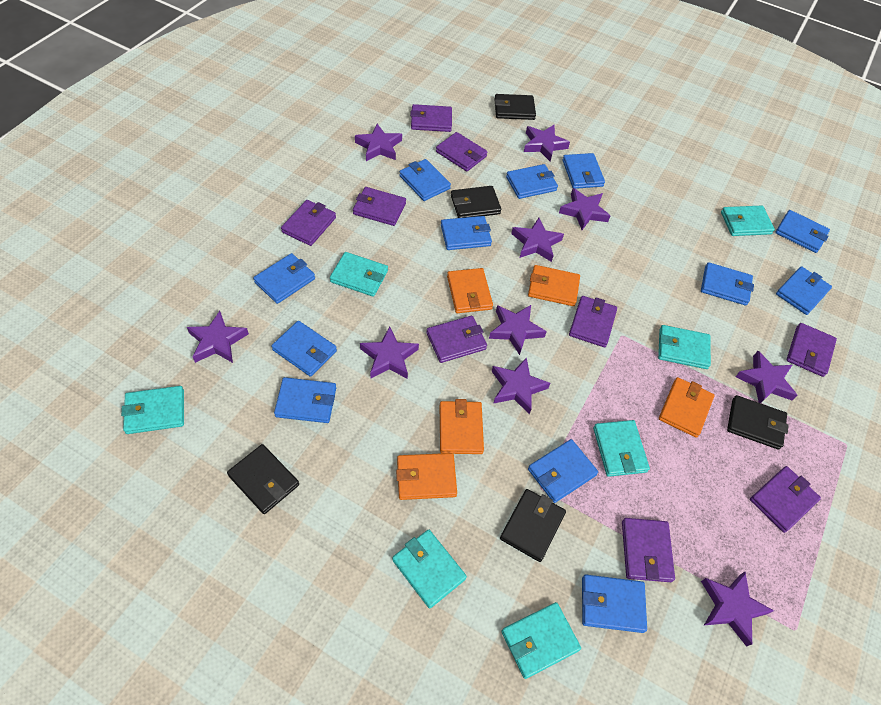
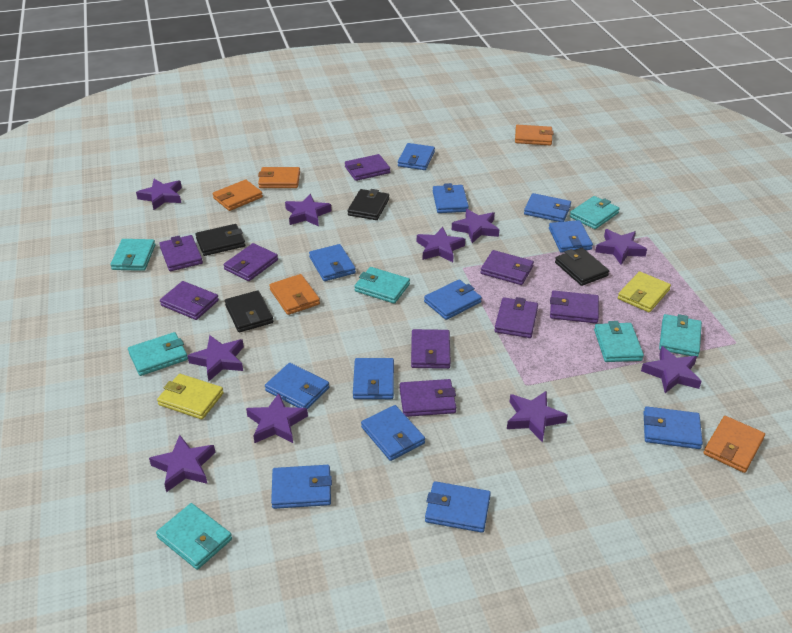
black wallet: [227,444,299,514] [451,186,501,218] [494,94,536,120] [500,489,566,562] [727,395,789,450] = 5 -> [195,224,245,256] [225,290,273,332] [348,189,389,220] [555,248,609,286] = 4
yellow wallet: none = 0 -> [157,374,224,419] [618,271,671,312] = 2

